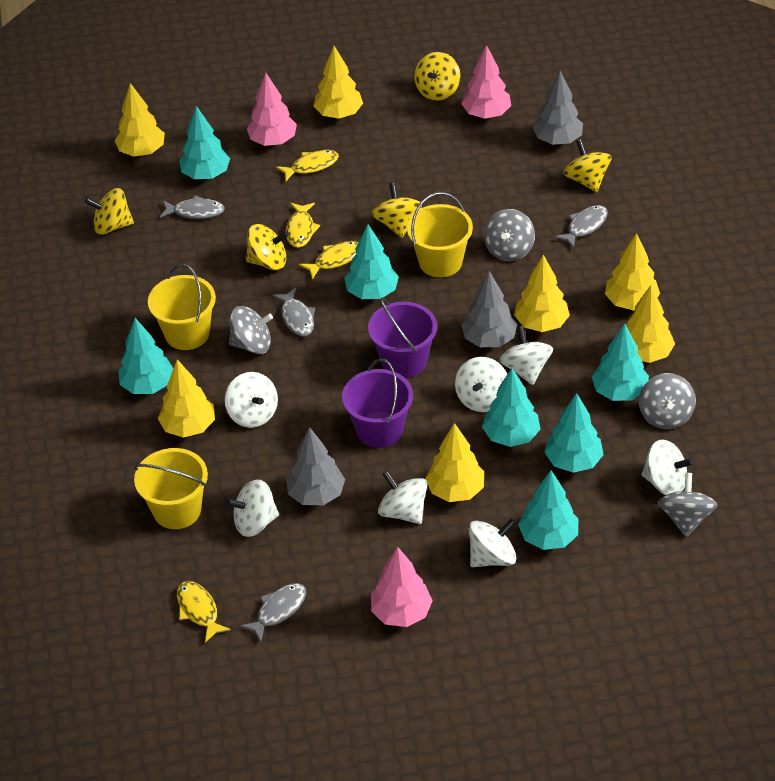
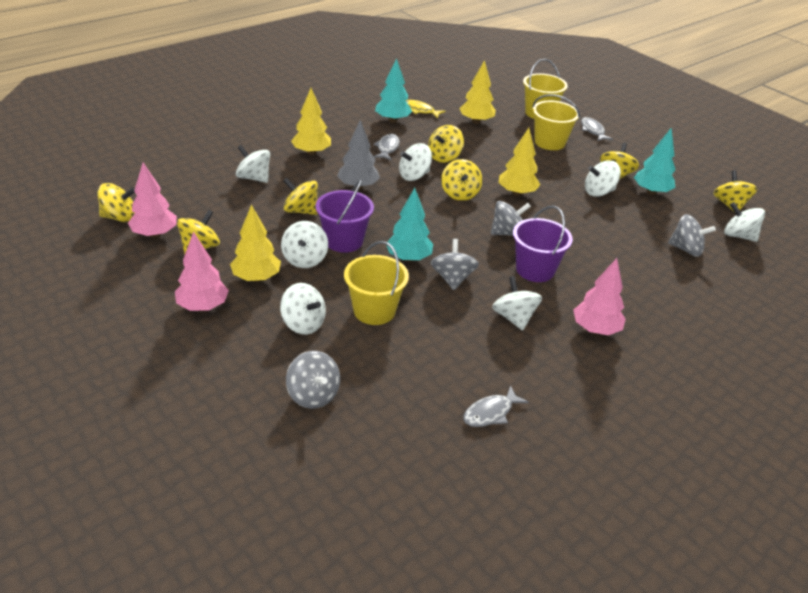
grey fish: [160,195,225,219] [240,583,306,642] [272,288,315,336] [554,205,608,249] = 4 -> [373,134,400,160] [463,385,529,427] [581,117,613,141] = 3
grey tree: [286,427,345,505] [461,271,517,347] [533,71,583,145] = 3 -> [337,120,380,189] = 1
turquoise tree: [118,318,173,394] [179,106,230,179] [345,224,399,299] [482,368,540,447] [518,470,578,550] [544,393,604,473] [592,323,649,401] = 7 -> [375,58,412,123] [387,188,433,262] [634,127,676,195] = 3
yellow fish: [177,581,231,643] [276,150,339,181] [286,203,320,248] [299,241,358,280] = 4 -> [405,100,446,118] = 1
yellow spinning top: [85,188,134,235] [246,224,289,270] [372,182,422,238] [414,52,460,101] [563,139,611,192] = 5 -> [97,183,135,222] [177,210,220,254] [283,178,318,215] [428,125,464,163] [441,159,482,201] [600,143,639,179] [713,170,757,213] = 7
yellow tree: [115,83,165,157] [158,359,215,438] [313,46,363,119] [425,423,484,502] [514,255,570,332] [605,233,660,310] [626,285,675,363] = 7 -> [230,205,281,282] [291,88,331,155] [459,60,496,124] [499,128,540,196] = 4

